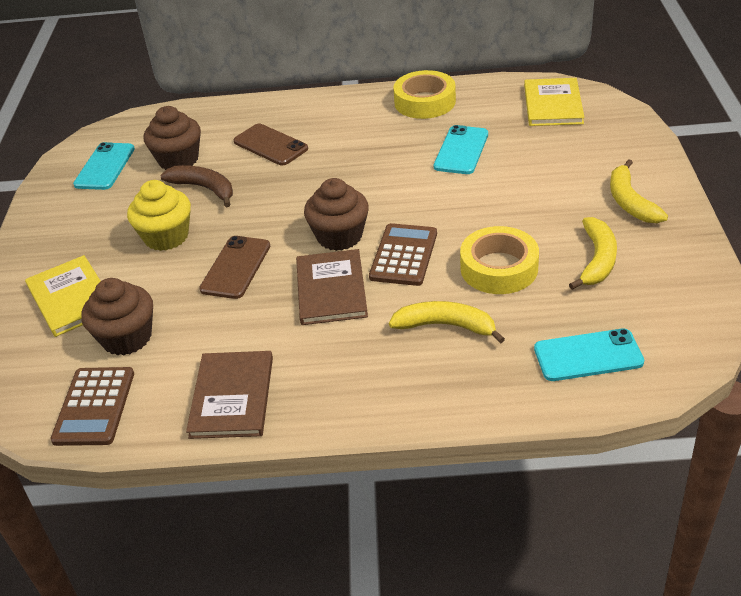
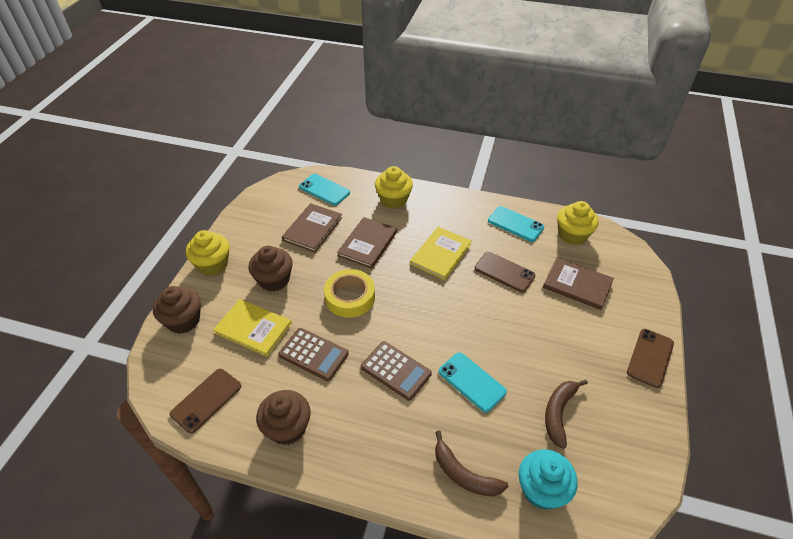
brown banana: [160,165,233,207] = 1 -> [435,430,509,497] [545,379,588,449] = 2
brown book: [186,351,273,439] [296,249,368,325] = 2 -> [282,203,342,252] [337,217,397,269] [543,257,614,310] = 3
brown phone: [199,236,270,299] [233,124,308,165] = 2 -> [170,369,241,433] [475,252,535,293] [627,329,674,388] = 3
turquoise cupcake: none = 0 -> [518,450,578,510] = 1
yellow banana: [389,301,505,344] [569,217,617,290] [610,159,668,223] = 3 -> none = 0
yellow cupcake: [127,180,191,251] = 1 -> [186,230,229,276] [375,166,413,209] [557,201,599,245] = 3
yellow tape: [393,70,456,119] [460,226,539,294] = 2 -> [324,269,375,318] = 1

